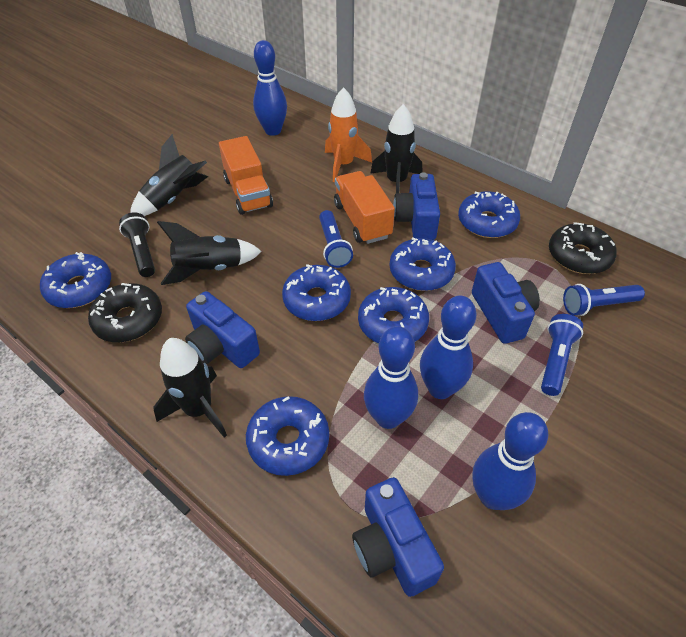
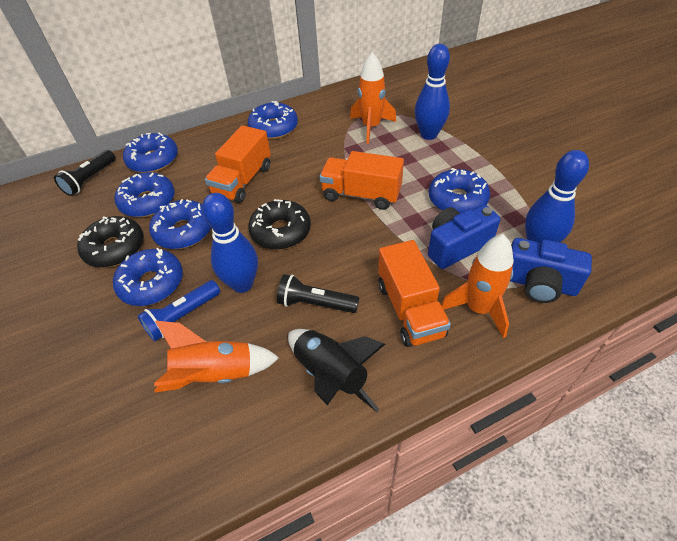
black flashlight: [119,212,155,277] = 1 -> [54,150,116,196] [277,274,359,313] = 2
black rocket: [130,134,208,216] [153,338,227,438] [157,221,262,285] [370,104,422,193] = 4 -> [288,329,385,412] = 1
blue bowling pin: [253,40,287,136] [364,326,418,429] [420,295,476,399] [472,412,548,510] = 4 -> [202,193,258,293] [415,44,450,140] [525,150,589,242] = 3
blue camera: [185,291,260,368] [352,477,444,597] [393,172,440,240] [472,262,540,344] = 4 -> [428,205,500,269] [510,238,592,303] = 2
blue flashlight: [319,210,353,268] [541,314,583,396] [563,284,645,316] = 3 -> [137,280,220,342] = 1
orange rocket: [325,87,372,182] = 1 -> [154,321,279,393] [350,52,396,144] [441,234,514,338] = 3
orange truck: [219,136,273,215] [334,171,395,244] = 2 -> [205,125,271,203] [319,151,404,210] [378,240,451,347] = 3

